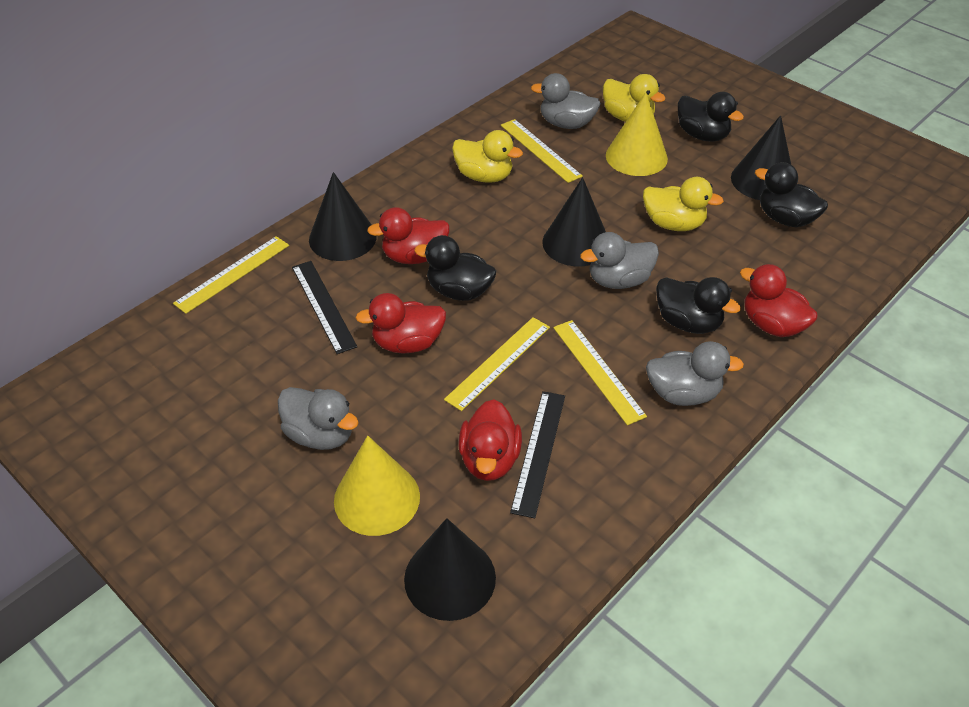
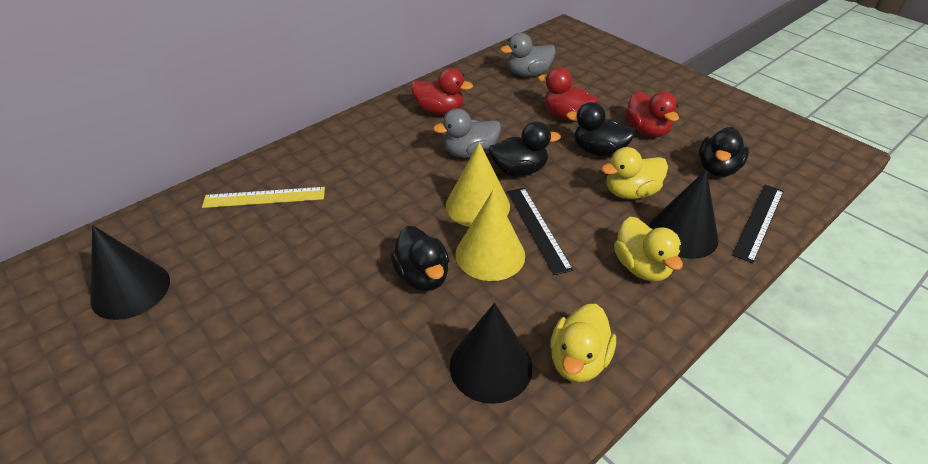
black cone: [309,172,377,261] [404,518,496,621] [542,177,606,266] [731,115,791,200] = 4 -> [90,225,170,320] [450,303,532,404] [649,170,719,259] = 3
grey duck: [278,387,359,450] [531,73,601,129] [580,232,659,289] [646,341,744,406] = 4 -> [433,109,501,158] [500,33,556,77] = 2
red duck: [356,293,446,353] [367,207,450,264] [458,399,522,481] [740,264,818,337] = 4 -> [411,68,473,115] [538,67,598,121] [625,91,679,137] = 3
yellow ruler: [173,236,289,314] [444,317,550,411] [501,119,583,183] [553,320,647,425] = 4 -> [202,187,325,208] = 1

